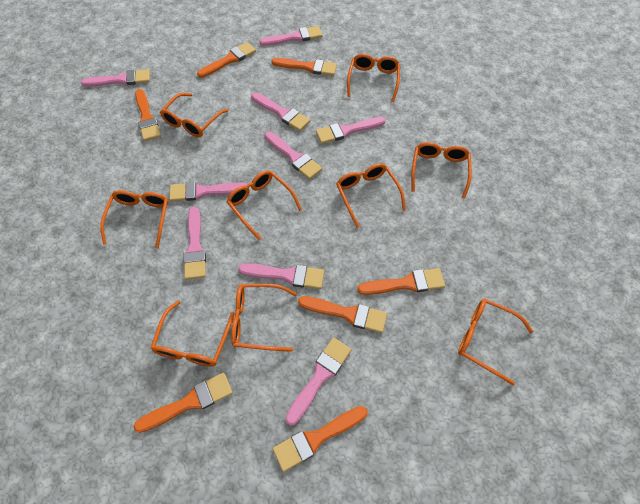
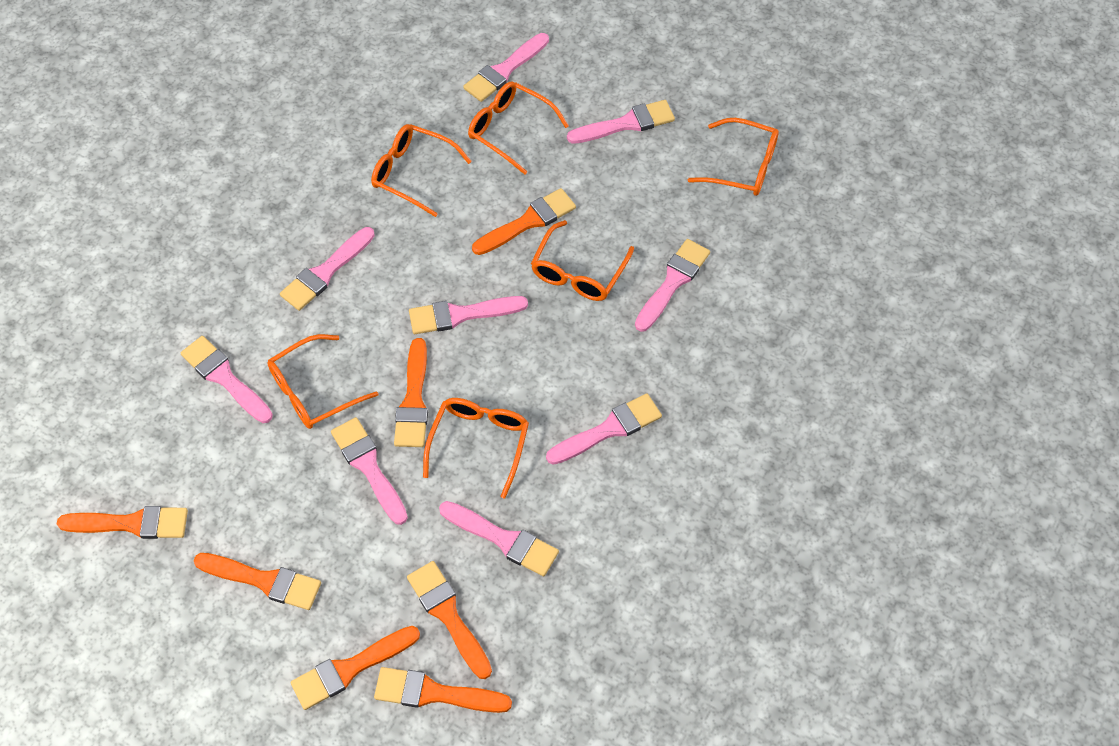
orange glasses: [100,190,168,248] [151,301,235,367] [160,93,229,137] [226,170,302,240] [231,284,297,352] [336,163,406,228] [347,54,400,102] [411,142,472,199] [458,298,534,385] = 9 -> [267,334,378,429] [371,124,472,217] [423,398,529,498] [468,82,569,175] [531,220,634,301] [688,118,779,196] = 6

